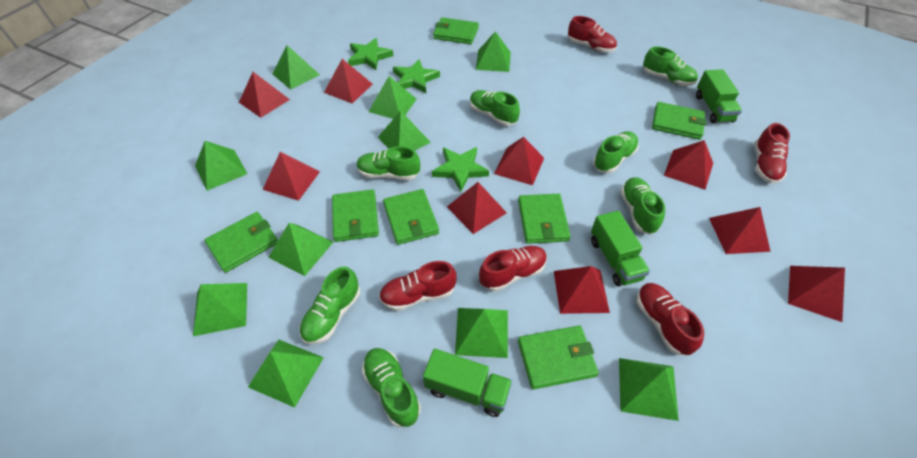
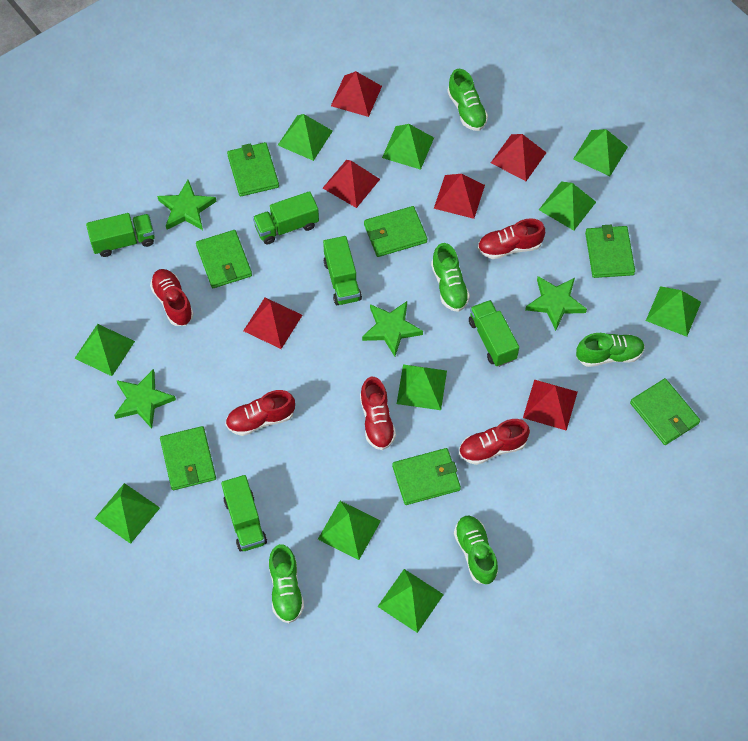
green shoe: [299,266,360,344] [356,146,420,180] [362,348,421,427] [470,90,520,126] [593,131,639,173] [620,177,665,235] [643,47,698,86] = 7 -> [269,544,304,623] [431,243,470,312] [447,69,488,131] [454,516,498,585] [576,333,645,367] = 5
green star: [348,38,394,70] [393,59,440,93] [432,147,489,192] = 3 -> [114,369,176,429] [157,180,217,230] [362,301,423,357] [525,276,587,331] = 4
green truck: [423,349,512,417] [591,211,650,286] [696,69,742,124] = 3 -> [86,213,155,257] [221,475,267,552] [253,191,319,244] [323,236,362,305] [469,300,519,367] = 5
red pyramid: [239,72,290,118] [263,152,320,201] [324,59,372,104] [447,182,507,234] [494,137,544,185] [554,266,610,314] [664,140,713,190] [709,207,771,254] [788,266,845,322] = 9 -> [243,298,302,349] [323,160,380,208] [331,71,382,117] [434,174,485,219] [491,134,547,181] [523,379,578,431] = 6

